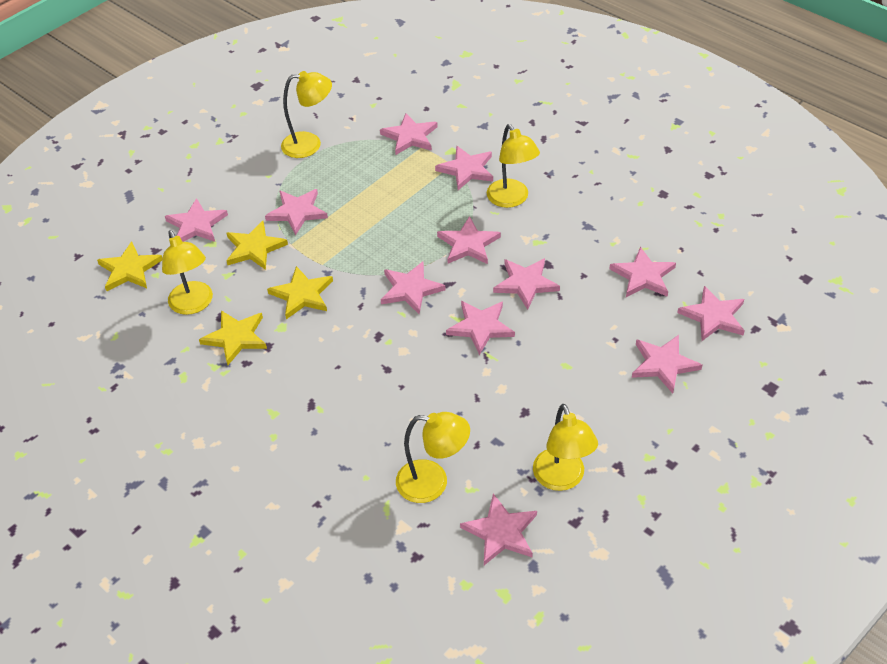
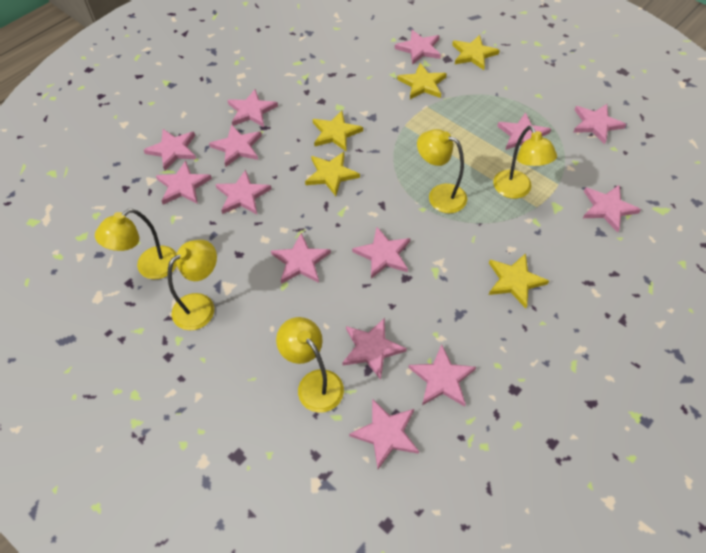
pink star: [165,198,228,242] [265,189,328,235] [380,113,438,155] [381,262,446,314] [435,146,493,190] [437,216,501,264] [446,301,515,355] [460,493,537,565] [493,258,560,310] [609,247,676,297] [632,335,702,393] [677,286,745,341] = 12 -> [144,129,196,171] [156,161,212,205] [209,124,262,167] [215,170,272,214] [227,89,278,127] [271,233,331,284] [342,318,407,380] [349,399,419,469] [352,227,410,279] [395,30,441,65] [409,344,476,407] [497,112,551,150] [573,104,626,144] [583,185,641,233] = 14
yellow star: [97,241,162,291] [199,310,267,365] [226,221,288,270] [267,266,333,319] = 4 -> [305,152,360,196] [313,111,363,151] [397,63,447,99] [452,35,500,70] [489,253,549,308] = 5

